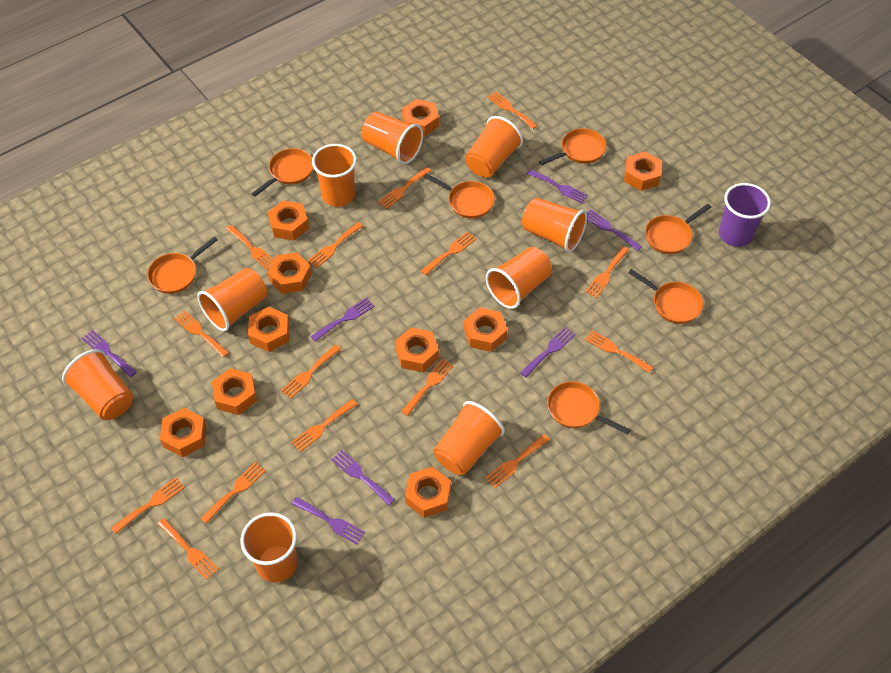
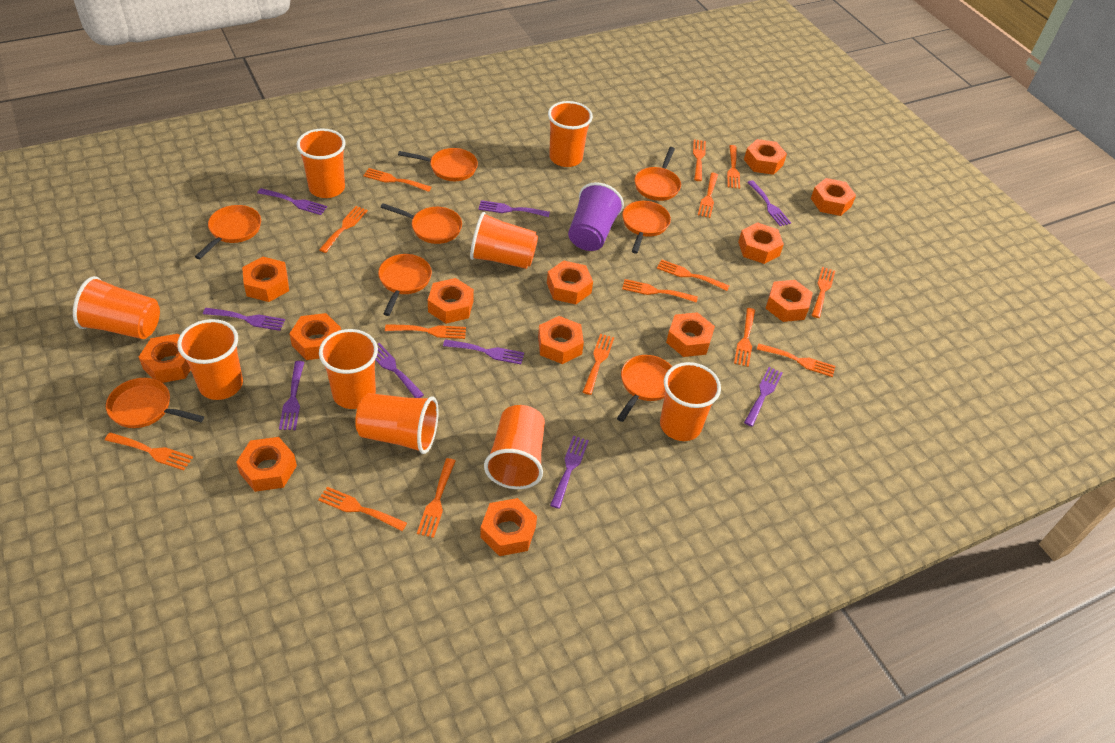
orange nut: [160,408,207,457] [212,368,257,415] [248,307,290,352] [267,252,312,294] [268,201,309,241] [395,328,439,372] [402,99,439,136] [405,467,451,518] [464,307,507,352] [624,151,662,191] = 10 -> [139,334,191,383] [236,437,297,492] [242,257,289,302] [289,313,341,360] [428,278,474,324] [480,498,537,556] [538,316,584,364] [547,261,593,304] [666,312,715,357] [738,222,784,264] [744,139,787,175] [765,280,813,322] [811,178,856,216] = 13
orange pan: [147,236,218,294] [252,148,313,197] [424,173,495,219] [539,128,606,165] [547,381,630,435] [628,269,703,324] [645,204,711,254] = 7 -> [106,378,204,428] [195,205,261,259] [378,254,432,316] [381,203,462,244] [398,148,478,181] [617,355,672,422] [622,201,671,254] [635,147,681,201] = 8
purple fork: [82,330,137,377] [292,497,365,544] [310,297,375,342] [331,450,395,505] [520,327,576,378] [527,169,588,203] [587,209,642,251] = 7 -> [203,308,285,331] [257,188,327,215] [279,361,304,430] [375,343,424,398] [443,339,524,364] [478,200,550,217] [550,436,589,509] [744,367,782,427] [747,180,791,226] = 9

